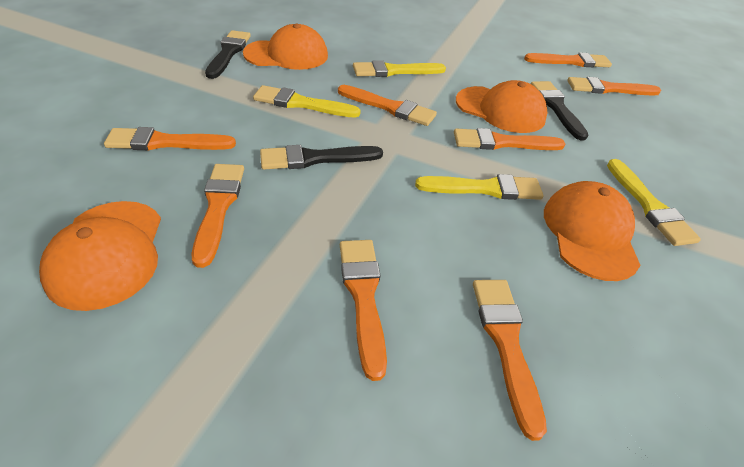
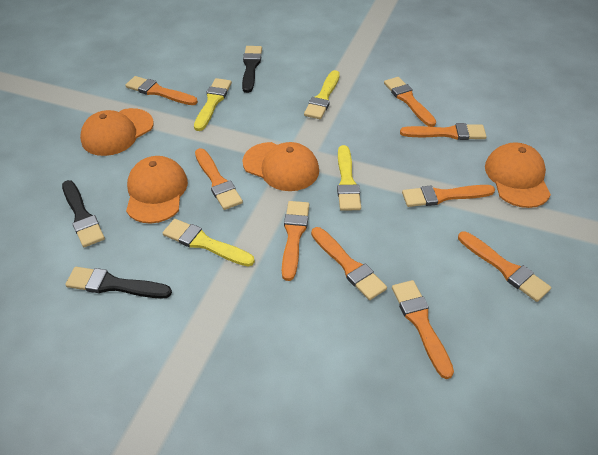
orange brush: [104,127,236,150] [192,164,244,268] [338,85,437,126] [340,240,387,381] [454,128,565,150] [473,280,547,441] [524,52,612,67] [567,77,661,96] = 8 -> [125,76,198,105] [195,148,243,210] [282,201,309,281] [311,227,387,300] [384,77,436,127] [392,280,454,379] [400,123,487,140] [402,185,495,207] [458,231,551,302] = 9

